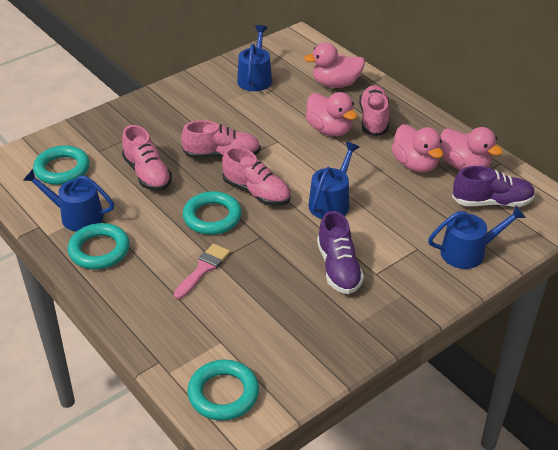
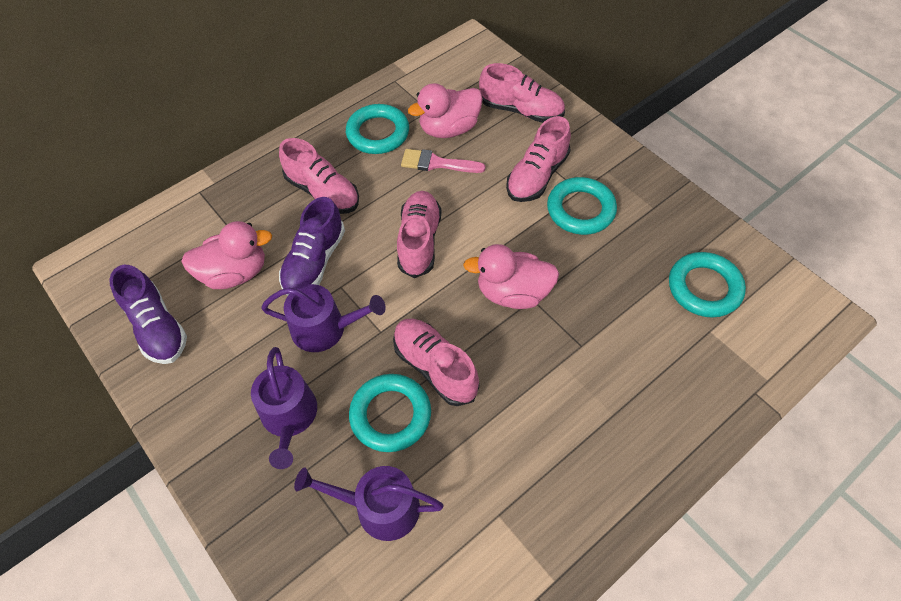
blue watering can: [23,169,114,231] [237,25,272,91] [308,142,359,219] [428,205,526,269] = 4 -> none = 0
pink duck: [304,43,365,88] [306,92,357,136] [391,124,443,173] [440,127,503,170] = 4 -> [181,221,272,289] [408,83,483,138] [463,244,559,309] = 3
pink shoe: [122,125,172,191] [181,120,261,159] [222,147,291,206] [359,85,389,136] = 4 -> [279,138,359,214] [393,319,479,406] [397,191,442,278] [479,63,565,123] [506,116,571,202] = 5
purple watering can: none = 0 -> [251,347,317,469] [261,284,386,352] [294,466,444,541] = 3

